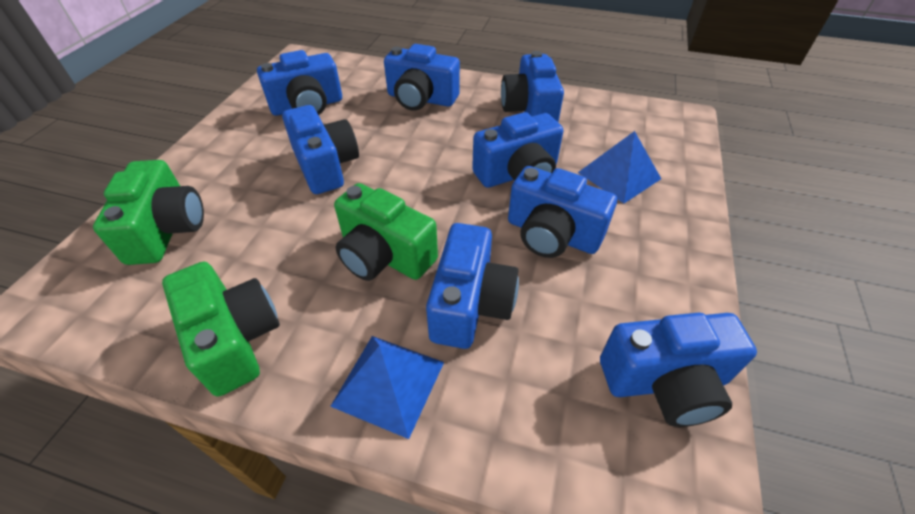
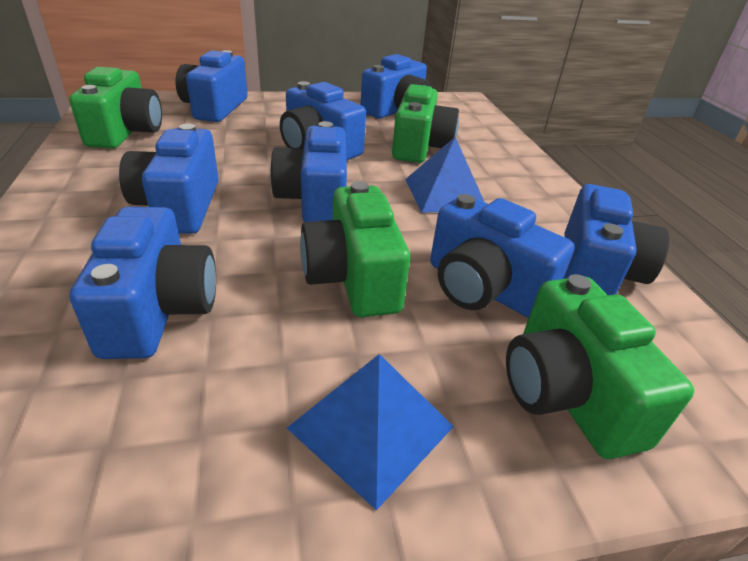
green camera: [93,160,204,265] [162,262,280,397] [334,183,438,281] = 3 -> [69,67,162,149] [300,181,410,317] [392,84,459,163] [506,274,694,459] = 4

